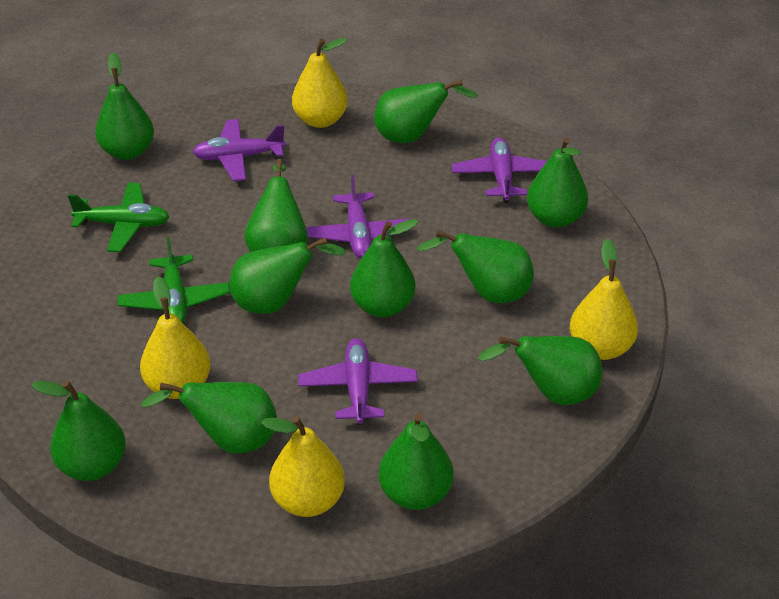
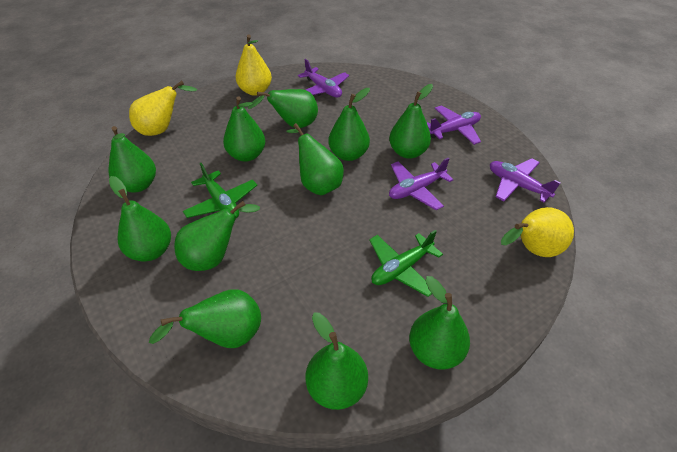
yellow pear: [140,277,211,399] [261,416,345,517] [292,38,348,128] [570,239,638,360] = 4 -> [129,81,197,136] [236,35,272,96] [501,207,574,257] = 3

